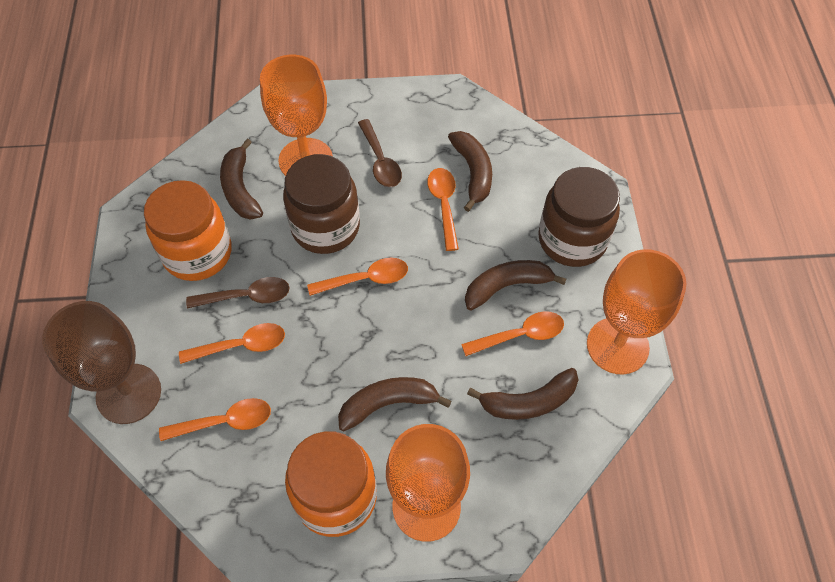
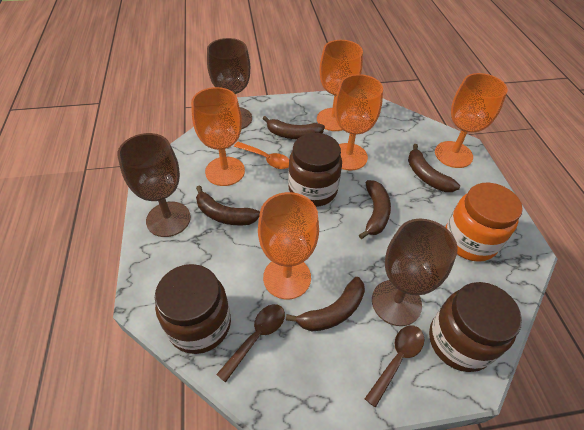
brown goblet: [42,301,161,424] = 1 -> [117,133,191,237] [207,38,252,129] [372,219,458,326] = 3
brown jar: [283,154,360,254] [538,167,620,267] = 2 -> [155,264,231,354] [288,133,342,207] [429,282,522,372] = 3
orange goblet: [260,55,333,176] [386,424,470,542] [587,249,687,374] = 3 -> [191,87,245,186] [258,192,319,299] [317,40,363,131] [335,74,383,171] [435,73,508,168] = 5
orange jar: [144,180,232,281] [285,431,377,537] = 2 -> [446,183,523,262] = 1
orange spoon: [159,398,271,441] [179,323,285,364] [307,258,408,296] [427,168,459,251] [461,311,564,356] = 5 -> [234,142,289,169] = 1

